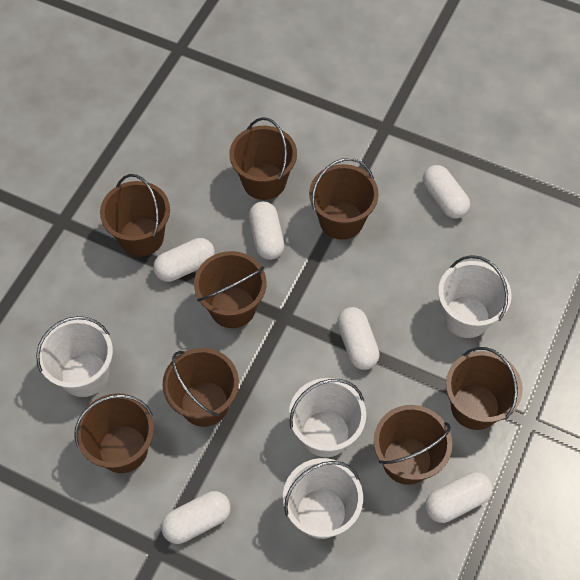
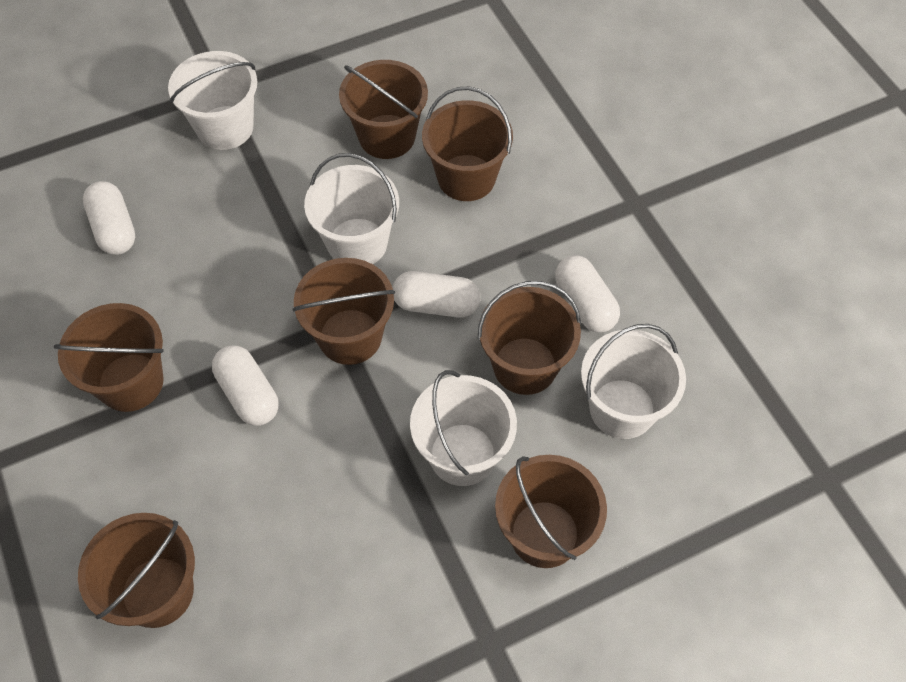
brown bucket: [74,393,154,473] [100,174,170,257] [163,348,239,427] [194,251,267,328] [229,117,297,200] [309,158,379,240] [374,405,452,485] [446,347,523,430] = 8 -> [54,303,164,412] [78,513,195,628] [292,258,395,365] [339,60,428,159] [422,86,513,201] [478,281,581,395] [495,455,607,568] = 7
white capsule: [153,238,215,282] [161,491,231,544] [249,201,284,260] [337,307,380,370] [423,165,470,219] [425,472,493,523] = 6 -> [83,181,135,255] [212,345,279,426] [393,271,480,318] [555,255,620,333] = 4

